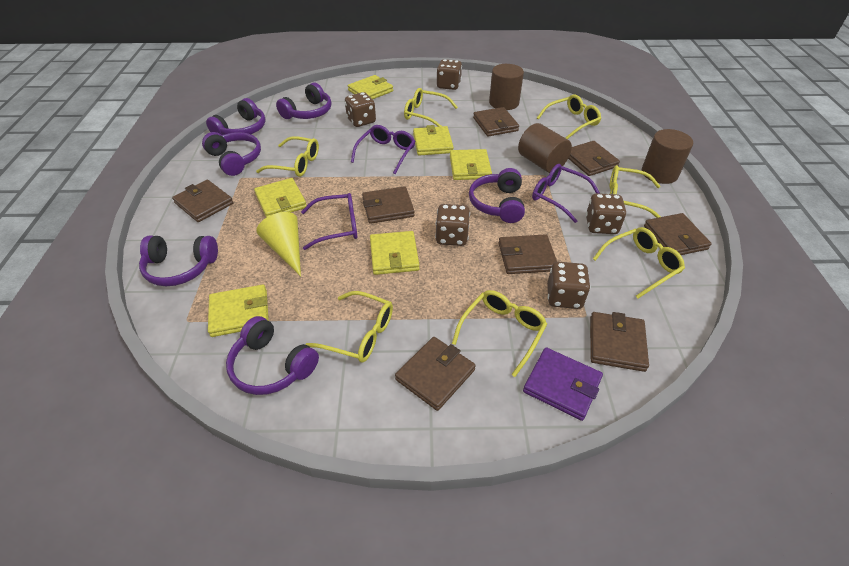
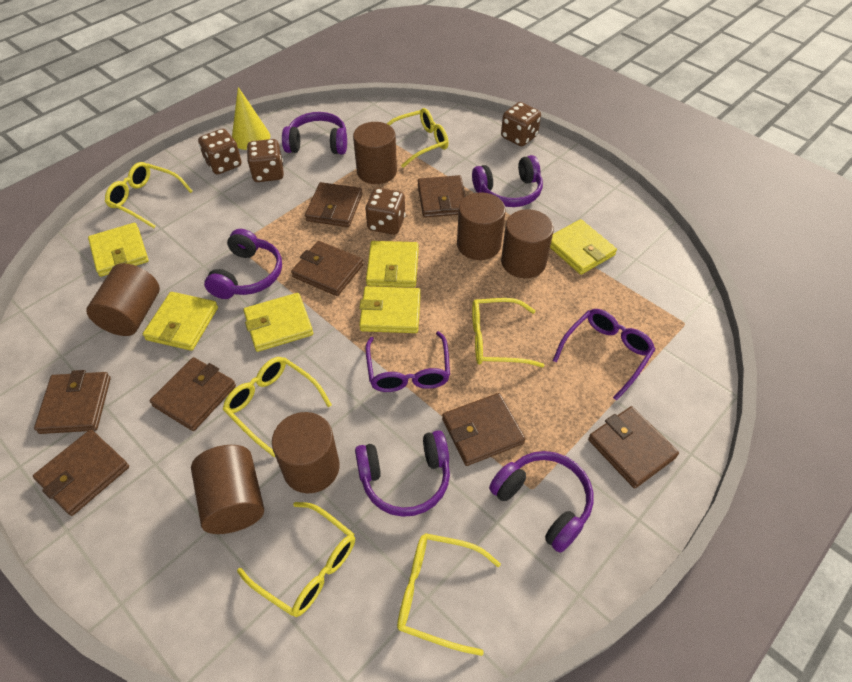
brown cylinder: [489,64,524,110] [518,123,572,173] [642,129,693,184] = 3 -> [86,263,160,336] [191,445,264,534] [272,412,340,493] [353,122,397,184] [457,192,506,260] [501,209,554,278] = 6
brown dice: [345,92,376,127] [435,204,470,246] [437,59,462,90] [547,262,590,309] [586,193,626,234] = 5 -> [198,129,242,174] [247,139,284,182] [365,188,406,235] [501,102,541,146] = 4
purple glasses: [301,193,358,250] [351,125,415,174] [532,164,600,223] = 3 -> [365,331,450,392] [553,309,655,401] = 2
purple headphones: [139,235,218,286] [202,132,261,176] [206,98,266,135] [226,316,319,395] [276,83,331,119] [469,168,525,223] = 6 -> [204,229,282,299] [282,112,347,154] [355,430,450,517] [472,155,543,207] [489,451,593,553] = 5
purple wallet: [523,347,603,421] = 1 -> none = 0
yellow glasses: [256,136,319,177] [305,291,393,363] [404,88,458,127] [452,290,547,377] [537,95,601,139] [593,227,685,298] [610,165,661,218] = 7 -> [105,162,193,228] [223,357,332,457] [237,502,355,617] [387,108,449,168] [397,533,501,656] [472,298,545,367] = 6

